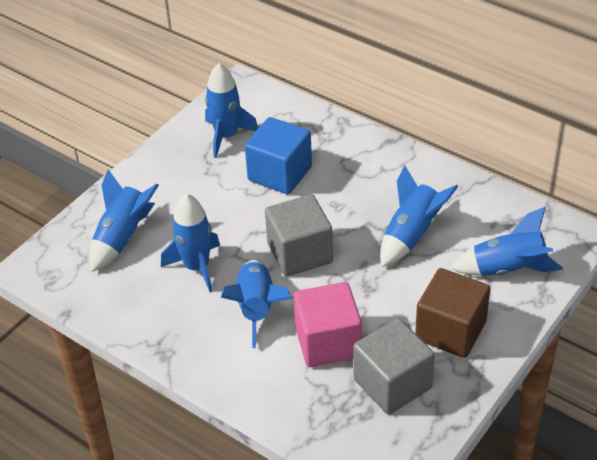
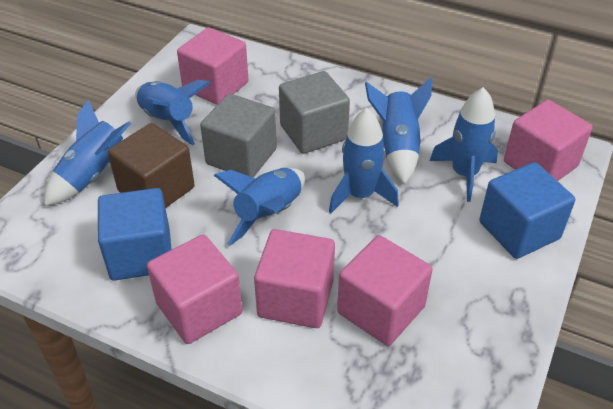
blue cube: [245,117,312,194] = 1 -> [98,188,172,281] [479,162,575,259] = 2
pink cube: [293,282,362,367] = 1 -> [147,234,242,344] [177,27,249,105] [254,229,335,328] [337,235,433,346] [504,100,592,181] = 5

